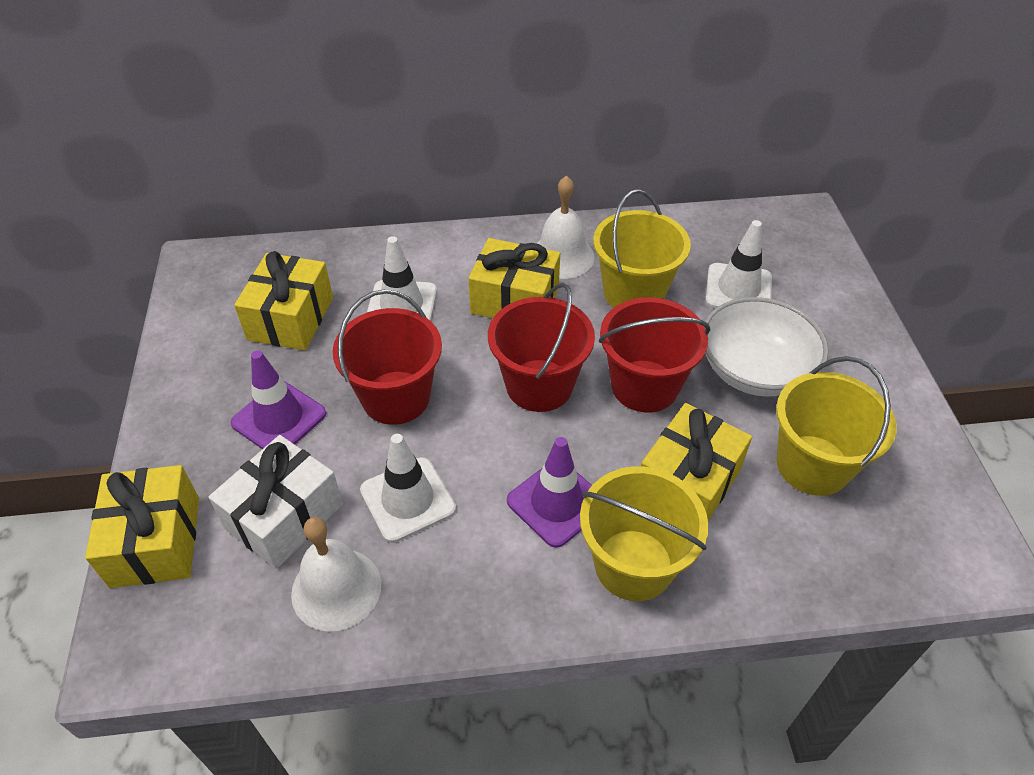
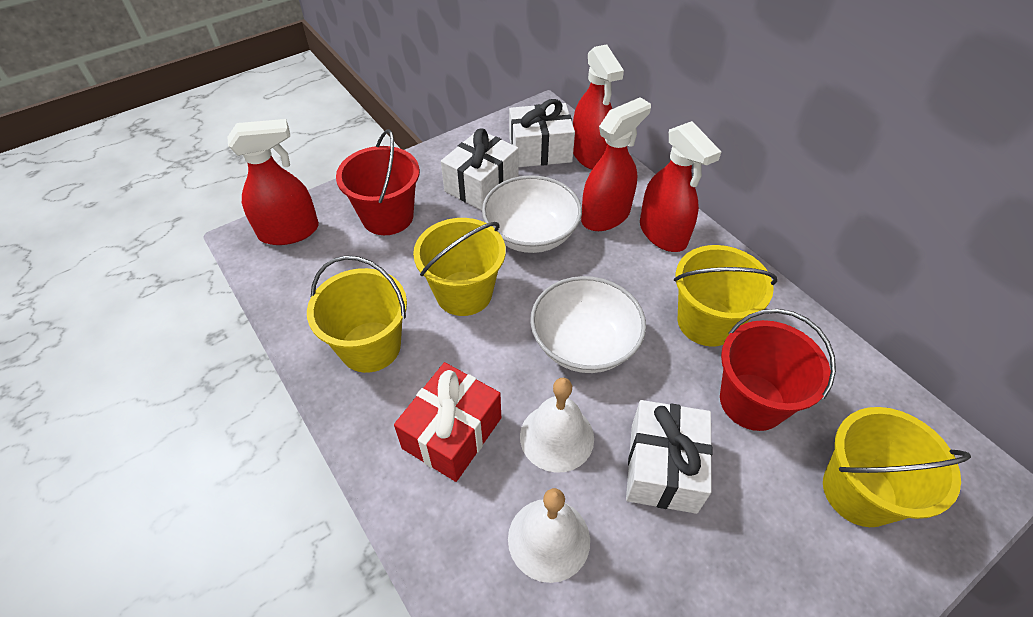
purple traffic cone: [231,350,326,449] [507,437,592,548] = 2 -> none = 0
red bucket: [333,289,442,425] [488,283,595,412] [599,297,710,412] = 3 -> [336,129,420,235] [720,309,836,431] = 2
red gift: none = 0 -> [394,362,501,482] = 1
red spray bottle: none = 0 -> [227,119,319,245] [573,44,624,169] [581,97,651,231] [640,121,721,252] = 4
white bowl: [705,297,829,397] = 1 -> [482,175,582,253] [530,276,646,373] = 2
white gift: [209,435,343,569] = 1 -> [441,129,518,210] [509,99,575,167] [626,400,713,514] = 3
white traffic cone: [360,434,456,543] [367,236,437,321] [705,220,772,308] = 3 -> none = 0
yellow bucket: [580,466,708,601] [593,189,691,308] [776,356,897,496] = 3 -> [307,255,407,373] [413,218,506,316] [674,245,777,347] [823,407,971,527] = 4
yellow gift: [85,465,199,588] [234,251,333,350] [468,238,560,318] [641,403,752,520] = 4 -> none = 0

